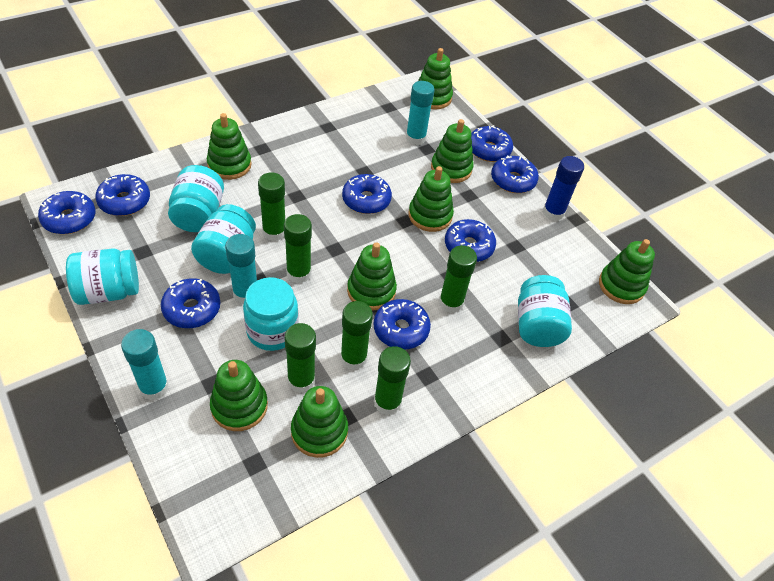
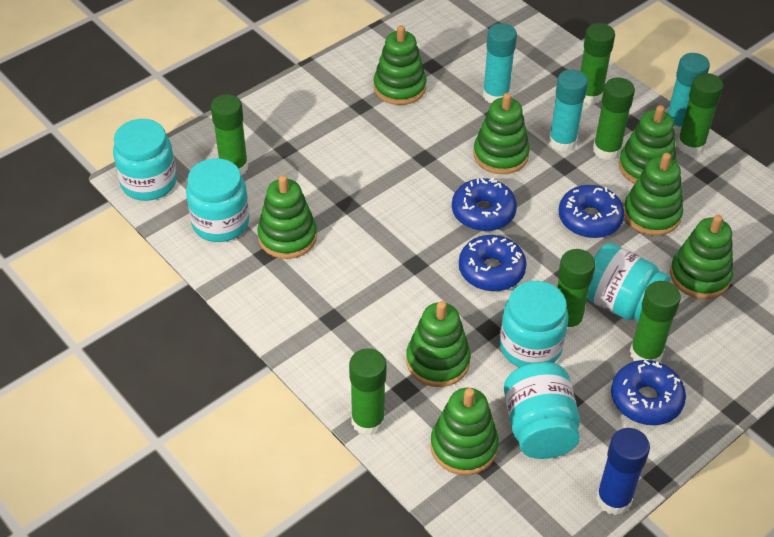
blue donut: [38,191,96,234] [95,174,150,216] [161,278,220,328] [342,174,392,214] [373,299,431,349] [445,219,496,262] [471,125,513,162] [491,155,539,193] = 8 -> [452,178,517,231] [459,235,527,291] [559,185,624,238] [611,360,686,425] = 4
green glue stick: [258,172,285,241] [284,214,312,283] [284,323,316,393] [340,301,373,370] [374,346,411,415] [439,245,477,313] = 6 -> [211,94,248,176] [349,348,387,435] [557,249,595,335] [580,23,615,104] [593,77,635,160] [630,281,681,362] [677,73,723,156] = 7

